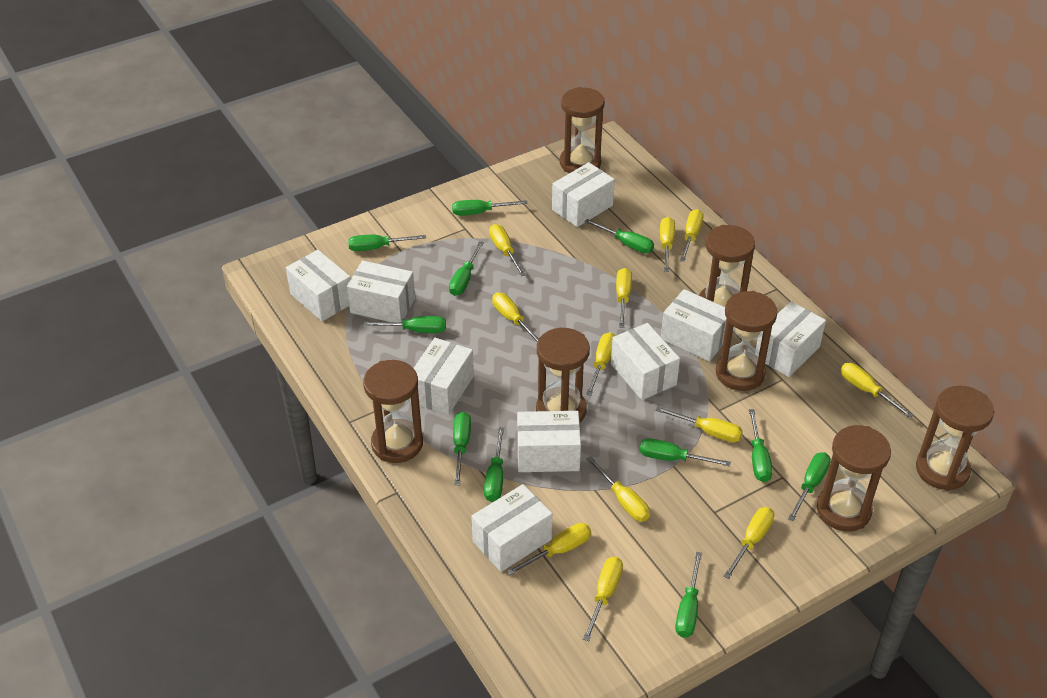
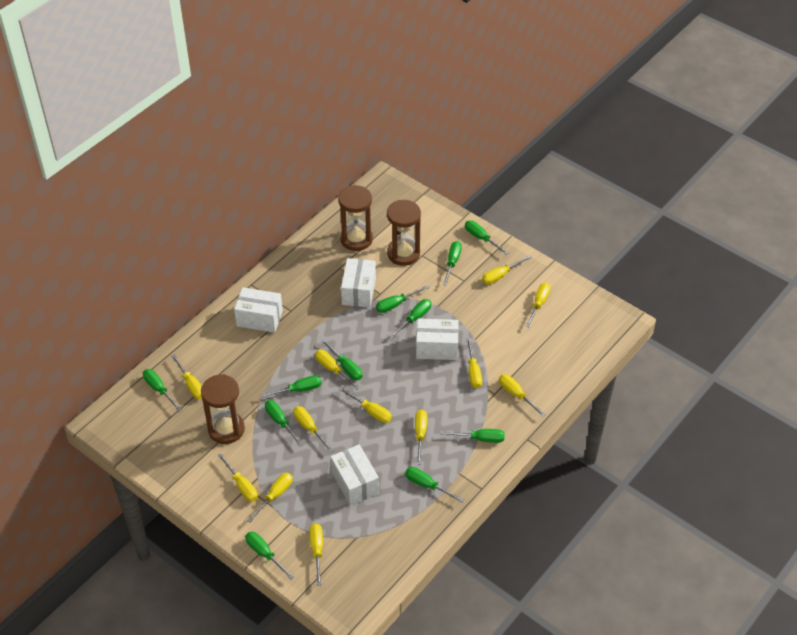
brown hourglass: [363,360,423,463] [536,328,590,423] [560,87,605,173] [699,225,755,307] [716,291,777,391] [817,425,891,532] [916,386,994,491] = 7 -> [201,374,245,444] [338,185,373,251] [387,200,421,266] = 3
white box: [286,250,351,322] [347,261,415,322] [410,338,474,415] [472,484,552,572] [517,411,581,472] [552,162,615,227] [611,323,680,400] [661,289,727,362] [756,301,826,377] = 9 -> [234,287,283,333] [330,444,379,506] [341,258,376,308] [416,318,459,360] = 4

